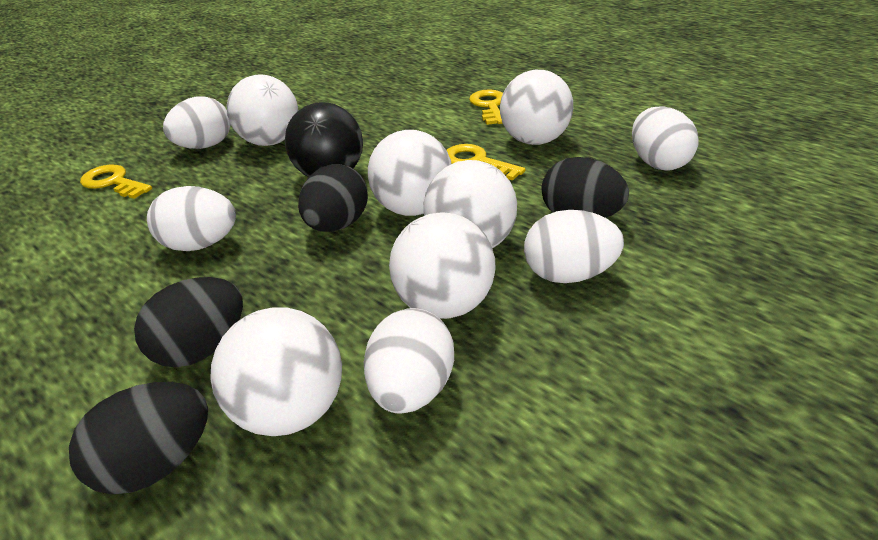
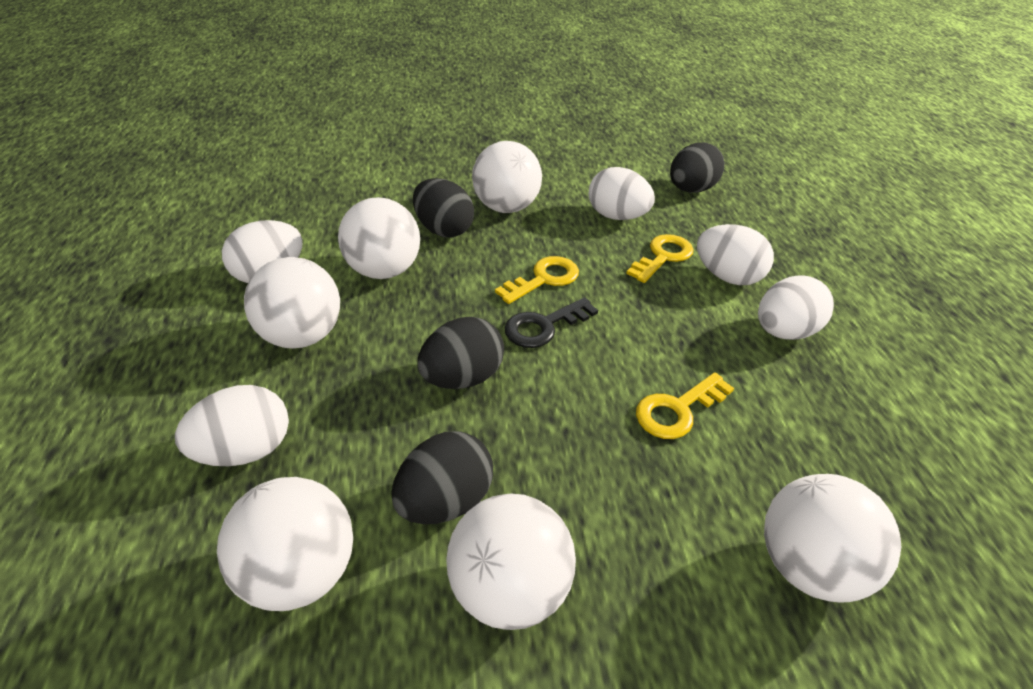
black ball: [285,102,363,177] = 1 -> none = 0
black key: none = 0 -> [504,297,598,348] = 1

